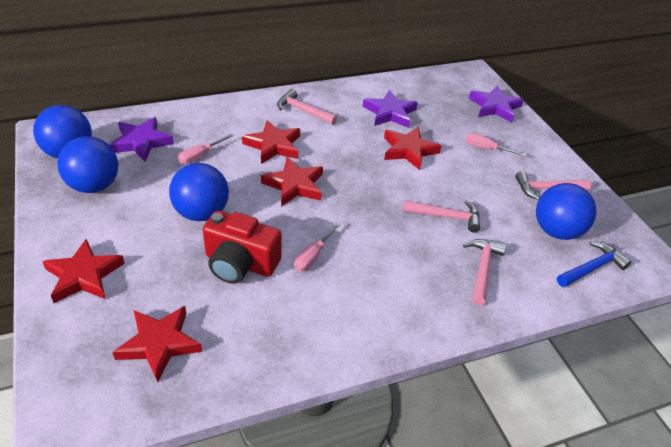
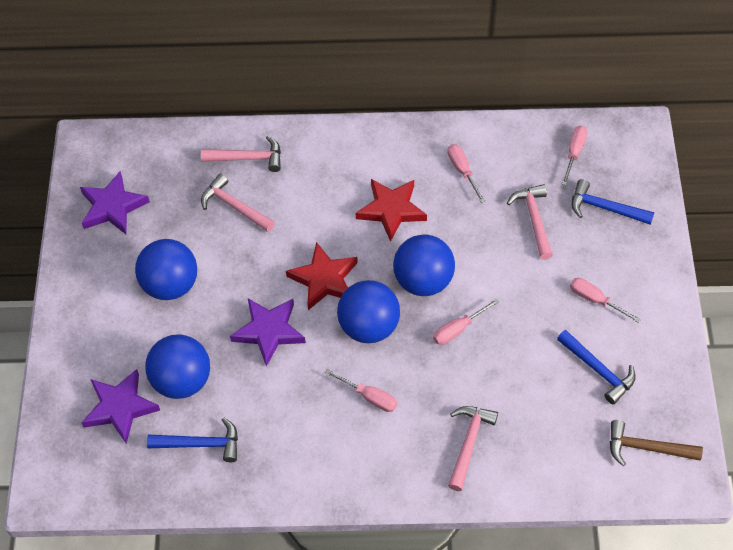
blue hammer: [557,242,631,287] = 1 -> [147,418,238,462] [557,330,636,405] [572,179,654,225] = 3
brown hammer: none = 0 -> [610,420,703,466] = 1
pink screwdriver: [178,134,234,164] [294,222,340,271] [466,133,527,157] = 3 -> [325,369,397,412] [433,298,499,345] [448,144,485,203] [562,126,587,185] [570,278,641,323] = 5
red camera: [203,210,282,284] = 1 -> none = 0
red star: [42,239,125,303] [112,306,202,382] [242,120,300,164] [261,157,323,206] [384,127,441,170] = 5 -> [286,242,358,310] [356,179,427,242] = 2

